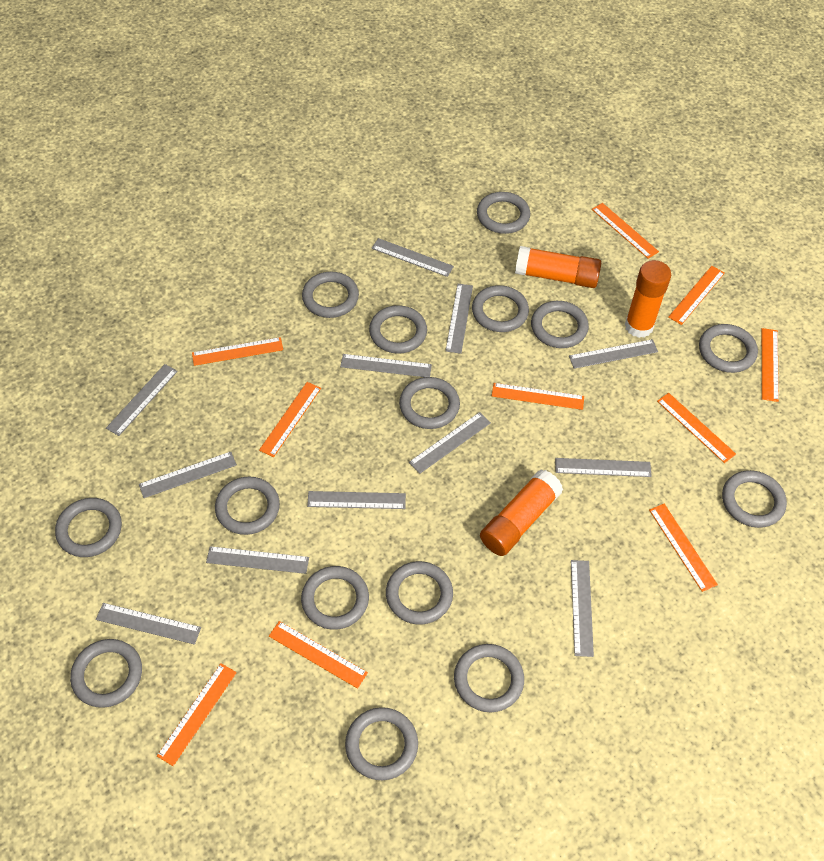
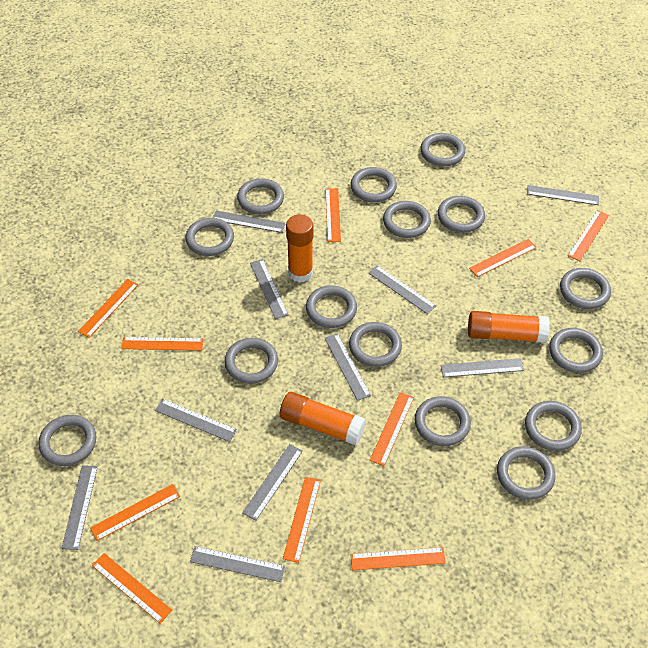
grey ruler: [96,603,201,645] [106,364,178,436] [139,452,237,498] [206,546,309,574] [307,491,406,509] [340,354,432,377] [372,238,454,277] [409,412,491,474] [445,284,473,354] [555,458,652,477] [569,339,658,369] [571,560,594,657] = 12 -> [61,465,98,550] [155,399,237,442] [190,546,285,582] [213,210,286,233] [242,444,303,521] [250,259,289,319] [325,333,371,401] [369,265,436,314] [441,358,524,377] [527,185,599,205] = 10

